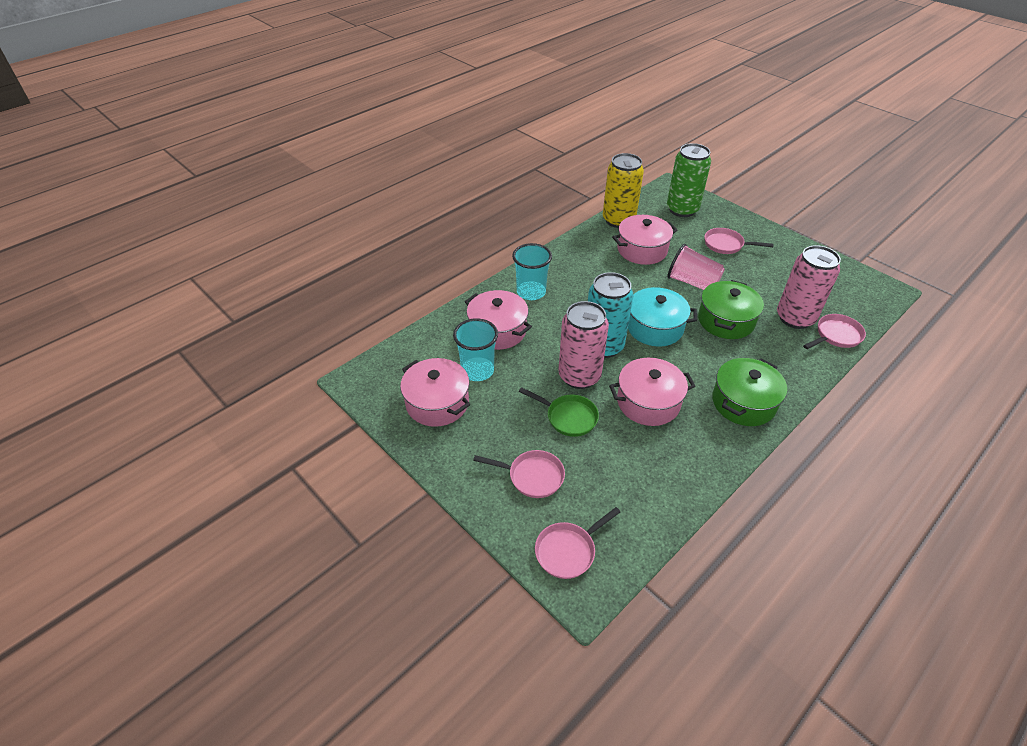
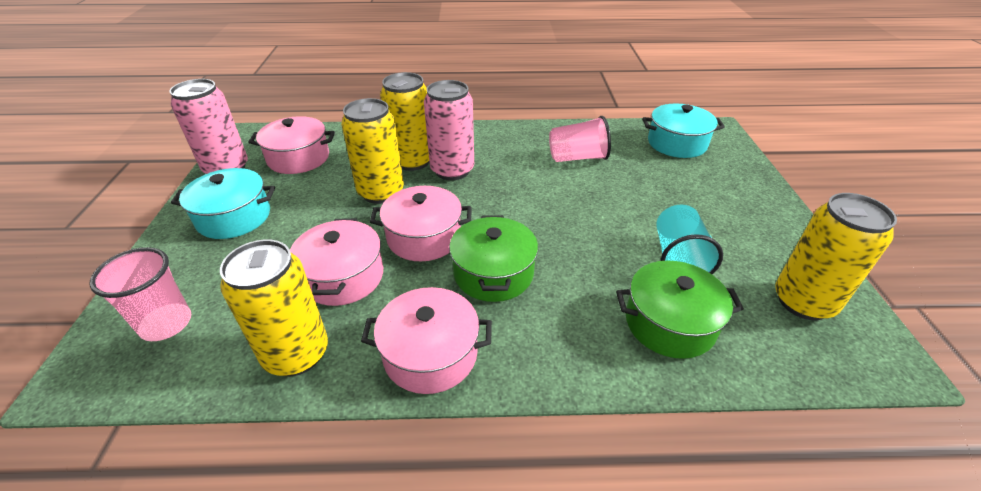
green can: [667,143,711,217] = 1 -> none = 0
green pan: [519,387,599,437] = 1 -> none = 0
pink cup: [667,244,725,290] = 1 -> [89,247,191,341] [549,116,611,162] = 2
pink pan: [473,450,565,498] [535,507,620,579] [704,228,774,254] [803,314,866,349] = 4 -> none = 0
turquoise can: [588,272,634,358] = 1 -> none = 0
turquoise cup: [453,318,498,381] [512,243,552,300] = 2 -> [657,205,723,274] = 1
turquoise pot: [628,287,697,347] = 1 -> [171,168,275,239] [642,104,725,158] = 2
yellow can: [603,153,644,228] = 1 -> [220,240,328,376] [341,98,404,204] [380,72,429,171] [775,193,897,320] = 4

